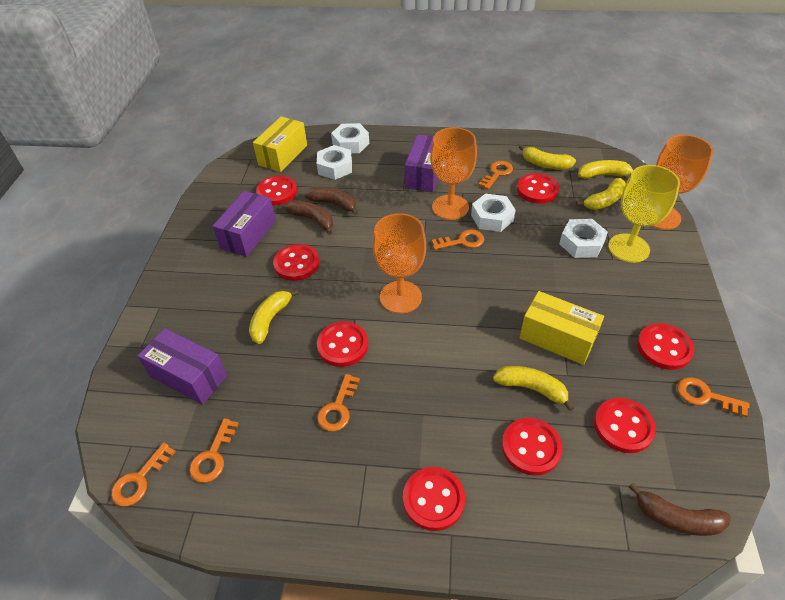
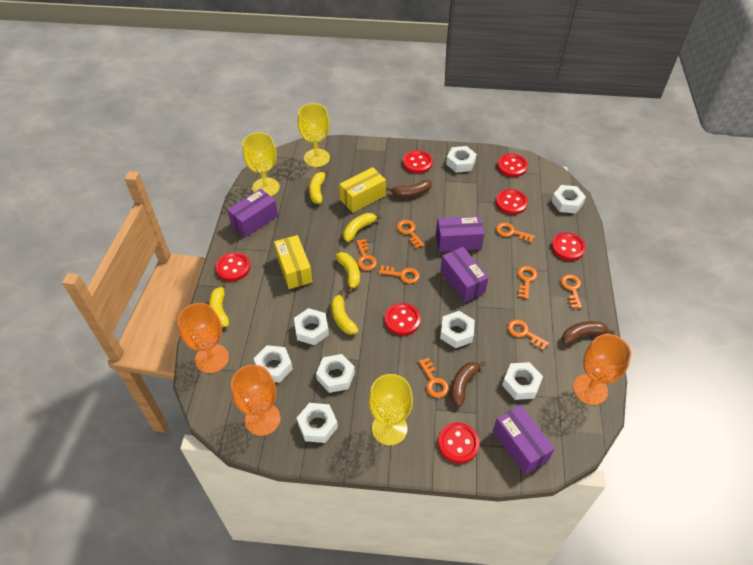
orange key: [111,443,176,507] [189,418,239,483] [317,374,360,432] [432,230,484,250] [479,161,513,189] [677,377,750,417] = 6 -> [356,239,377,270] [379,265,420,284] [397,220,424,248] [419,357,449,398] [496,222,535,243] [507,319,549,350] [517,266,537,299] [561,274,582,308] = 8
purple box: [138,328,227,405] [213,191,276,257] [405,135,438,192] = 3 -> [227,189,278,238] [436,216,485,252] [440,247,488,302] [493,405,555,475] = 4
red button: [256,176,297,205] [273,244,319,281] [317,322,368,367] [403,467,465,531] [502,418,563,476] [517,173,559,204] [594,398,656,453] [637,323,694,370] = 8 -> [215,252,250,281] [385,303,421,335] [403,150,433,174] [438,423,480,463] [496,189,528,215] [497,154,528,177] [551,233,586,261] = 7
white nut: [317,145,352,180] [331,123,369,153] [471,193,516,232] [559,219,608,258] = 4 -> [254,345,293,383] [294,308,329,345] [297,403,338,443] [316,354,355,393] [440,311,475,348] [446,146,477,173] [502,362,543,400] [551,185,586,214] = 8
yellow goblet: [608,165,680,263] = 1 -> [242,132,280,196] [298,103,330,167] [368,374,413,445] = 3

